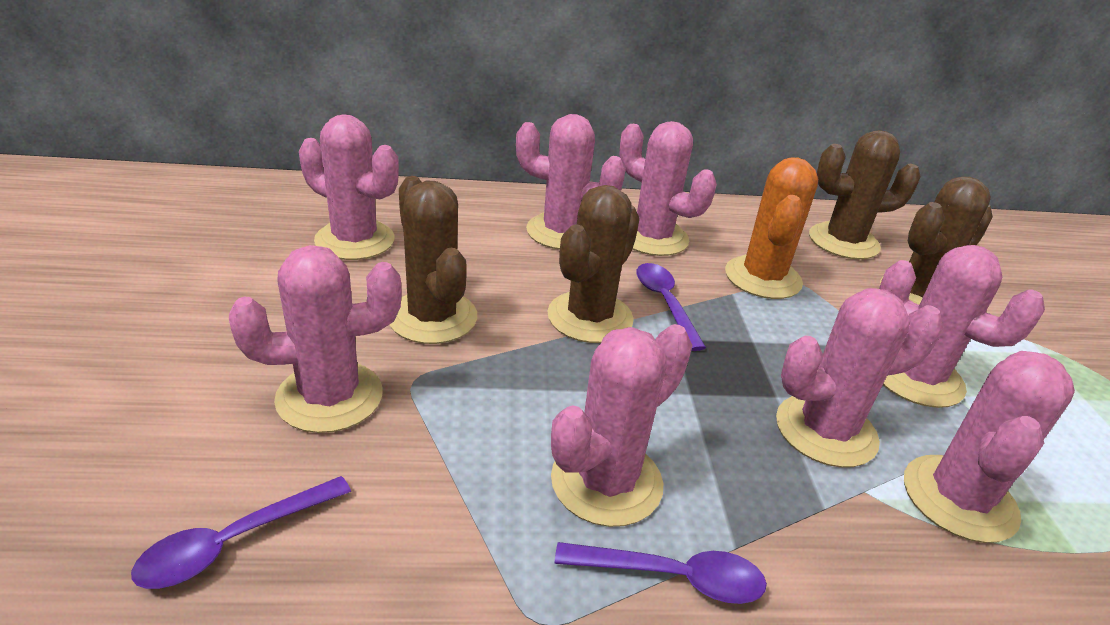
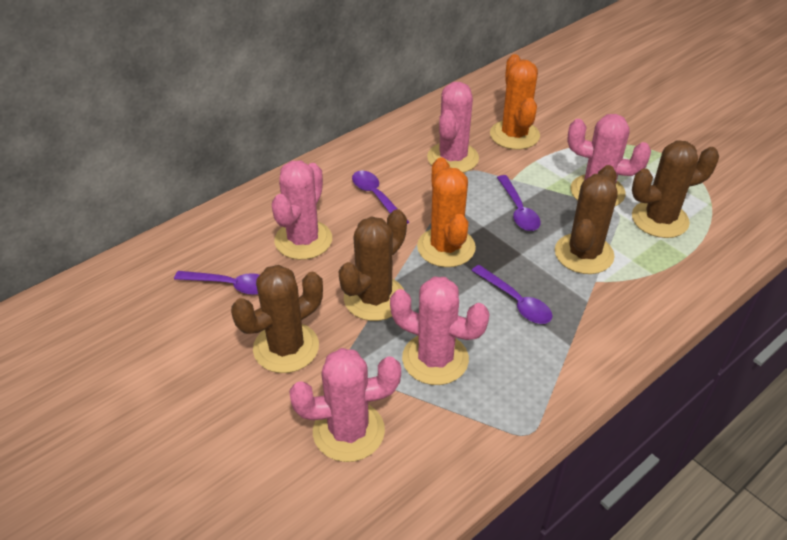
orange cactus: [725,157,818,299] = 1 -> [417,157,476,267] [490,54,540,150] = 2
pink cactus: [229,245,402,433] [299,114,399,260] [516,114,626,249] [551,324,693,527] [620,121,717,256] [776,288,943,468] [879,245,1045,408] [904,351,1075,543] = 8 -> [272,160,332,260] [289,348,401,462] [390,277,490,385] [427,82,479,173] [567,114,651,206] = 5
purple spoon: [131,476,351,589] [554,542,767,604] [636,263,706,351] = 3 -> [174,271,259,295] [352,171,409,224] [471,265,553,324] [497,175,541,231] = 4

